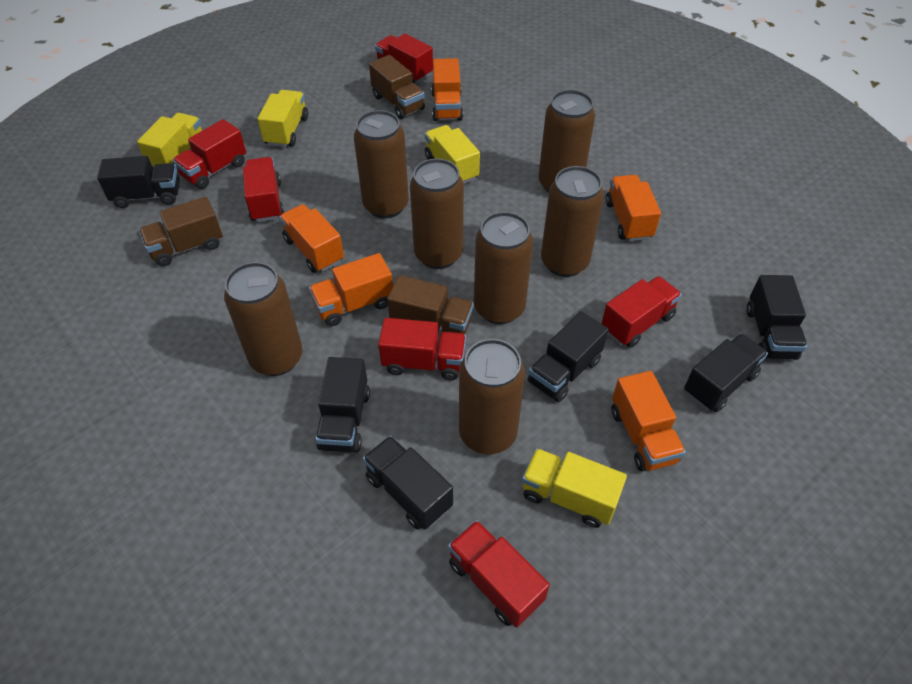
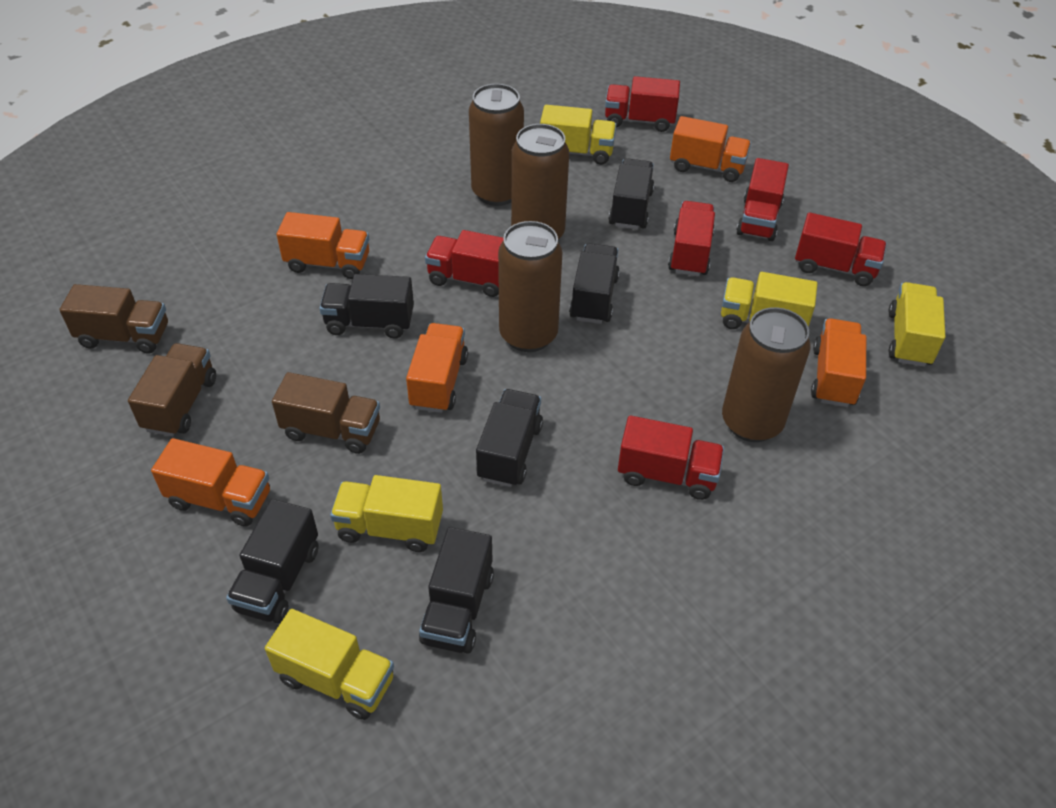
brown can: [224,262,302,376] [354,110,409,218] [410,158,464,269] [459,339,525,454] [474,212,533,324] [538,90,595,193] [541,166,604,277] = 7 -> [469,84,524,206] [498,221,562,352] [511,124,569,239] [722,307,811,442] = 4
yellow truck: [137,113,202,172] [257,90,308,147] [425,125,480,184] [522,448,627,528] = 4 -> [265,609,394,720] [330,475,443,552] [540,105,616,165] [721,272,817,329] [888,282,945,367] = 5

